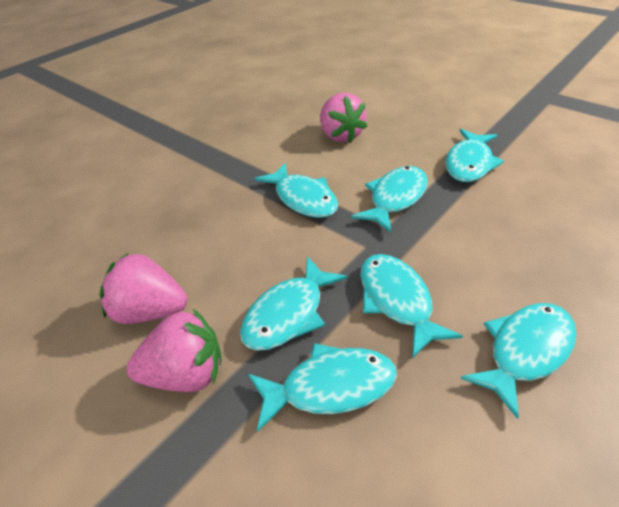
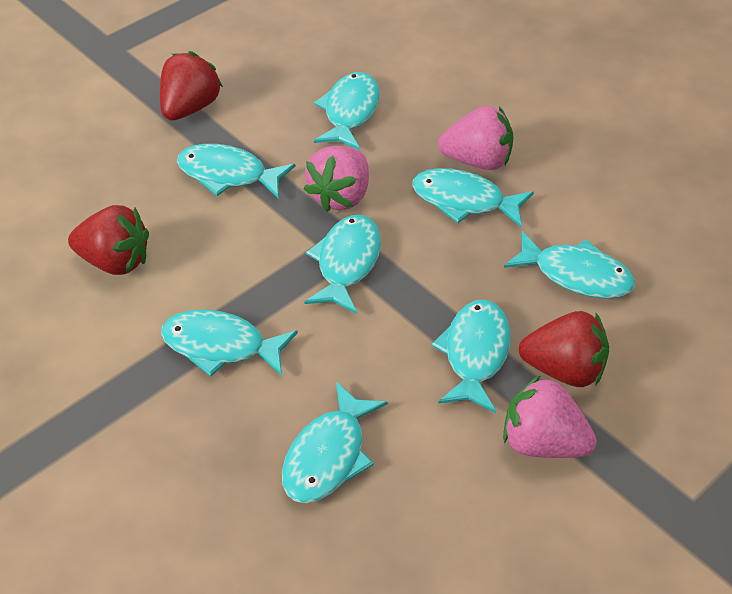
red strawberry: none = 0 -> [68,205,149,275] [160,51,223,120] [519,311,609,387] = 3
turquoise fish: [240,256,347,351] [248,343,397,432] [254,163,338,218] [351,166,428,232] [360,254,463,358] [445,129,504,182] [460,303,577,419] = 7 -> [161,310,298,377] [177,144,295,199] [282,382,388,503] [304,215,381,314] [314,72,380,150] [412,168,534,227] [431,300,511,413] [504,231,635,299] = 8

